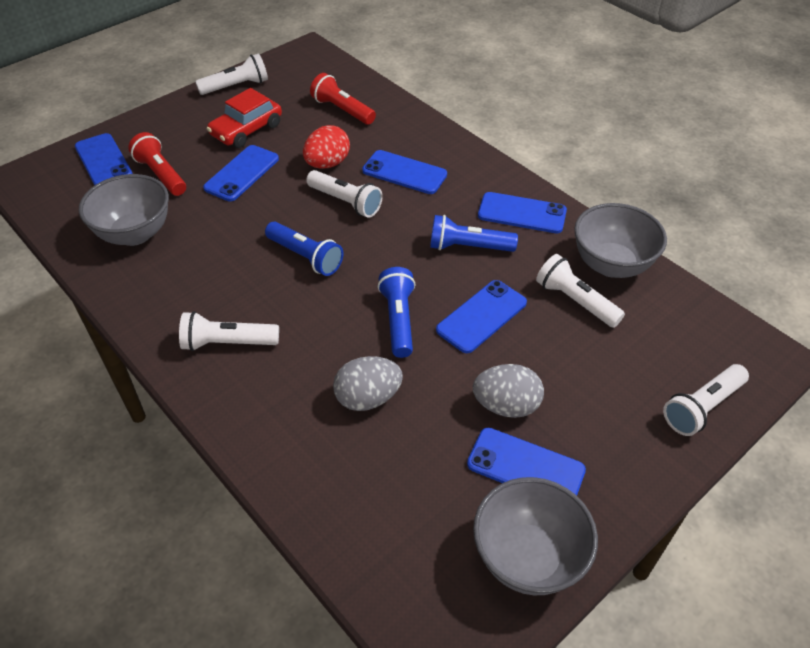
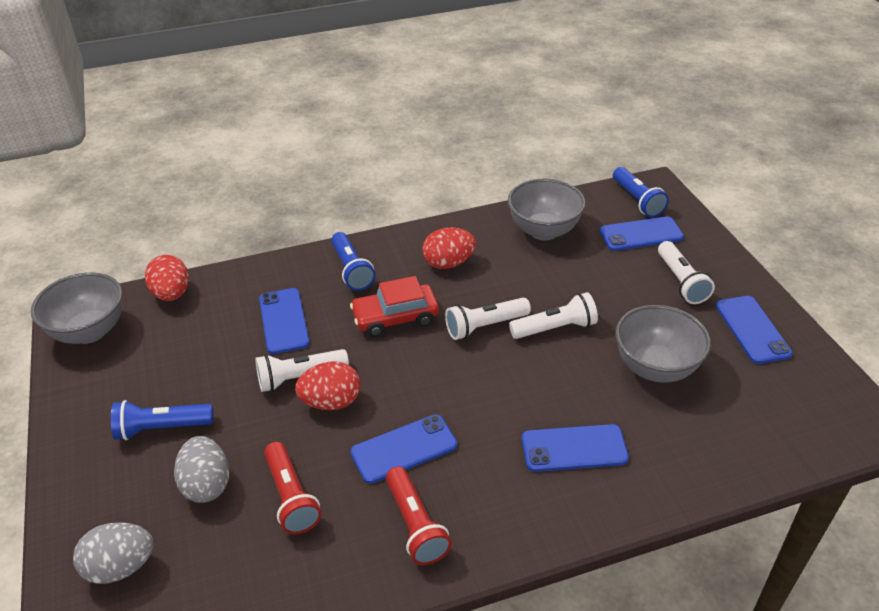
blue phone: [75,133,133,186] [203,145,279,201] [362,150,447,194] [436,280,527,353] [467,428,586,495] [478,192,567,233] = 6 -> [259,288,310,354] [350,414,457,484] [522,424,629,472] [599,216,684,251] [716,296,793,364] = 5
red egg: [303,125,350,169] = 1 -> [145,255,189,301] [295,361,360,410] [422,227,476,269] = 3
white flashlight: [179,311,279,351] [195,53,268,95] [306,170,383,218] [536,254,625,328] [663,364,749,436] = 5 -> [255,349,349,392] [445,298,531,340] [509,292,598,339] [658,241,715,304] = 4

